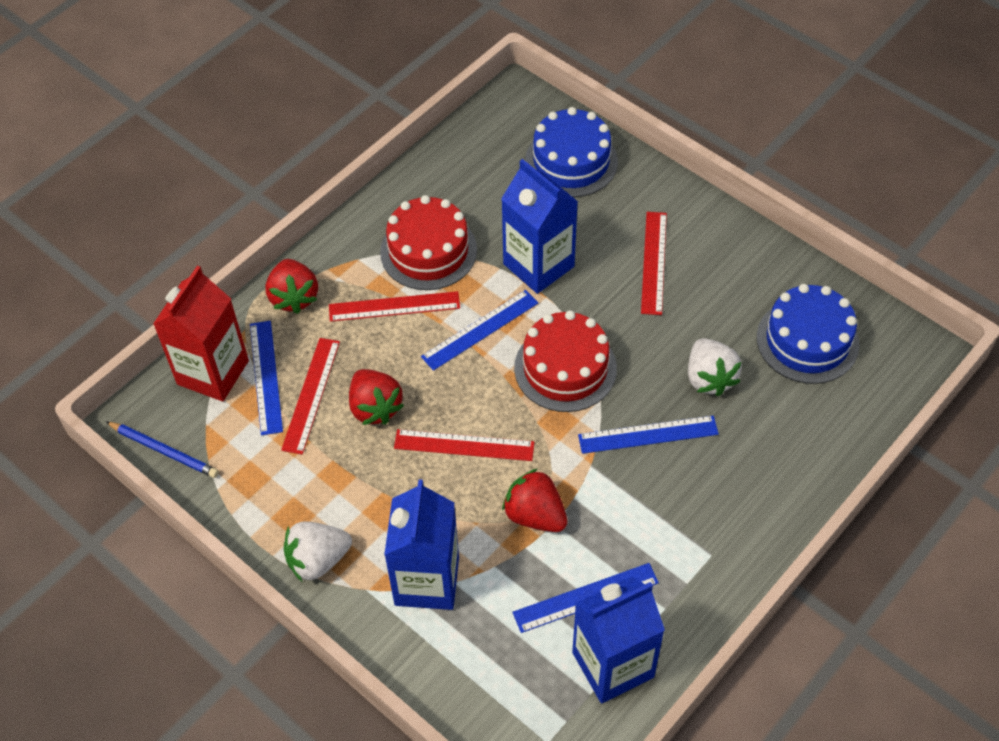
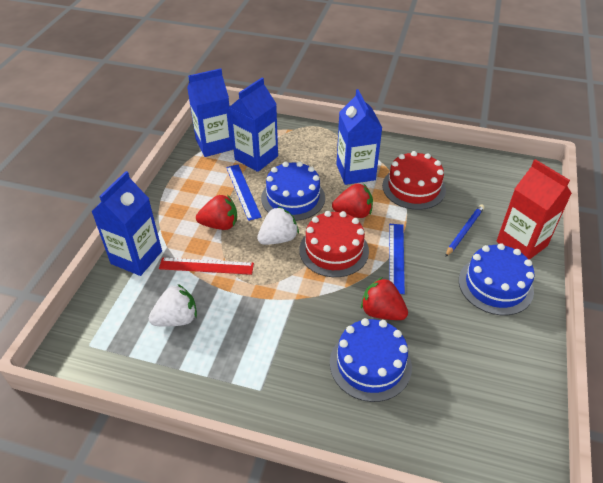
blue cake: [525,107,618,197] [757,284,860,384] = 2 -> [261,161,325,221] [330,318,412,402] [459,243,534,315] = 3
blue carton: [384,479,459,610] [501,159,578,294] [572,576,665,703] = 3 -> [91,171,162,276] [187,68,234,157] [229,78,278,172] [336,89,382,185] = 4
blue ruler: [250,321,283,435] [421,290,538,371] [512,563,659,633] [578,416,719,454] = 4 -> [226,165,262,221] [389,224,405,294] = 2
red ruler: [281,338,340,455] [329,291,460,322] [394,429,534,461] [641,212,667,315] = 4 -> [159,257,254,275] = 1

